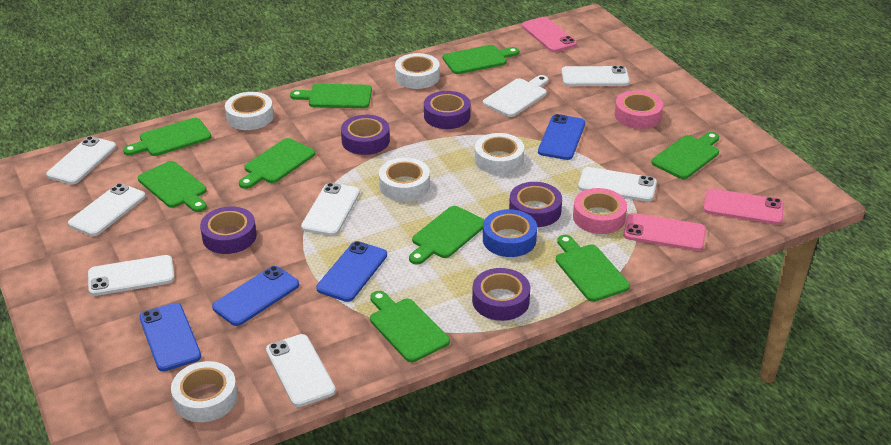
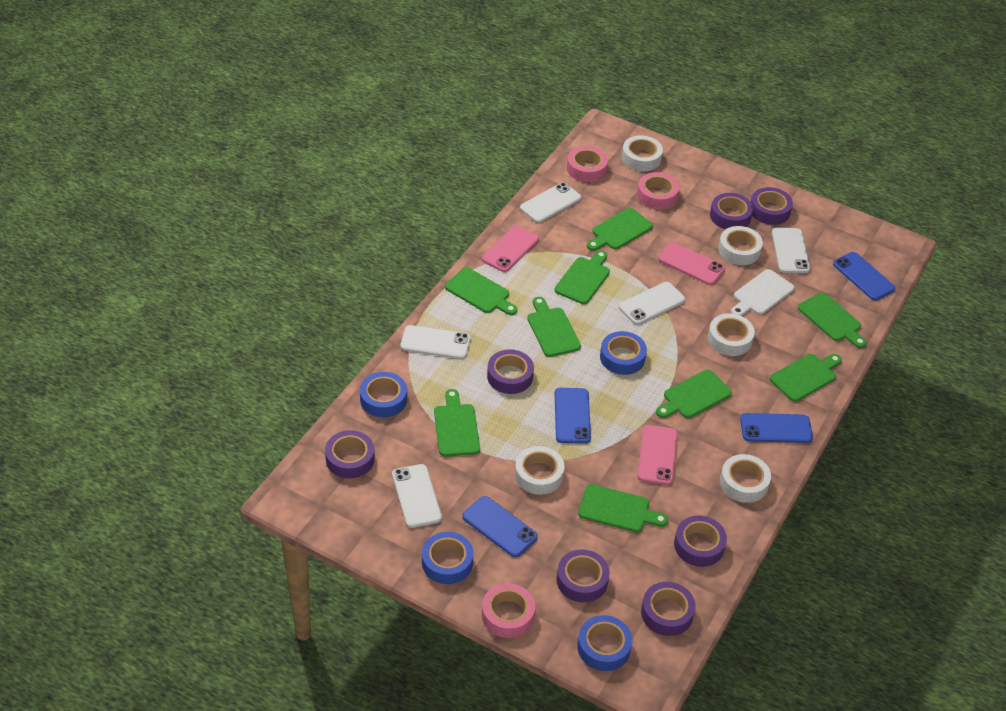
blue tape: [483,209,537,257] = 1 -> [360,372,407,417] [422,532,474,584] [577,615,632,671] [600,331,647,375] = 4
pink tape: [573,188,627,234] [615,90,663,129] = 2 -> [482,583,535,638] [567,146,608,182] [637,172,679,209] = 3
purple tape: [200,206,257,254] [341,115,390,155] [424,91,471,129] [472,268,530,321] [509,182,562,227] = 5 -> [325,430,375,478] [487,349,534,394] [556,550,610,602] [641,582,696,636] [674,516,727,567] [710,193,753,229] [751,187,793,225] = 7
white phone: [46,136,116,185] [68,183,146,236] [88,255,175,296] [266,334,336,407] [301,183,360,236] [561,66,630,86] [578,167,657,202] = 7 -> [392,464,442,528] [400,325,471,359] [520,183,581,223] [619,282,685,325] [772,228,810,273] = 5

